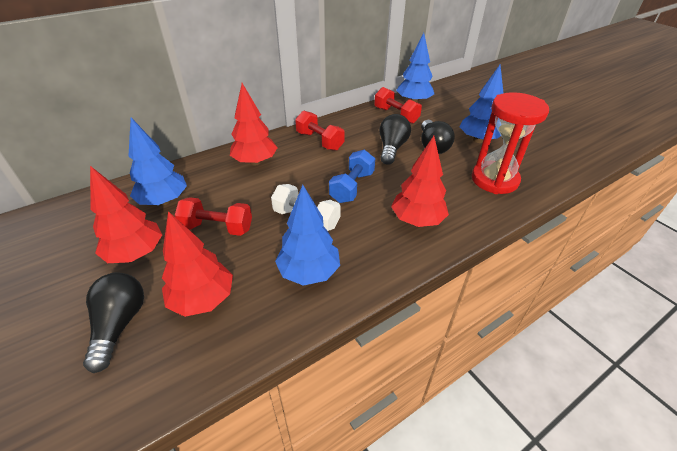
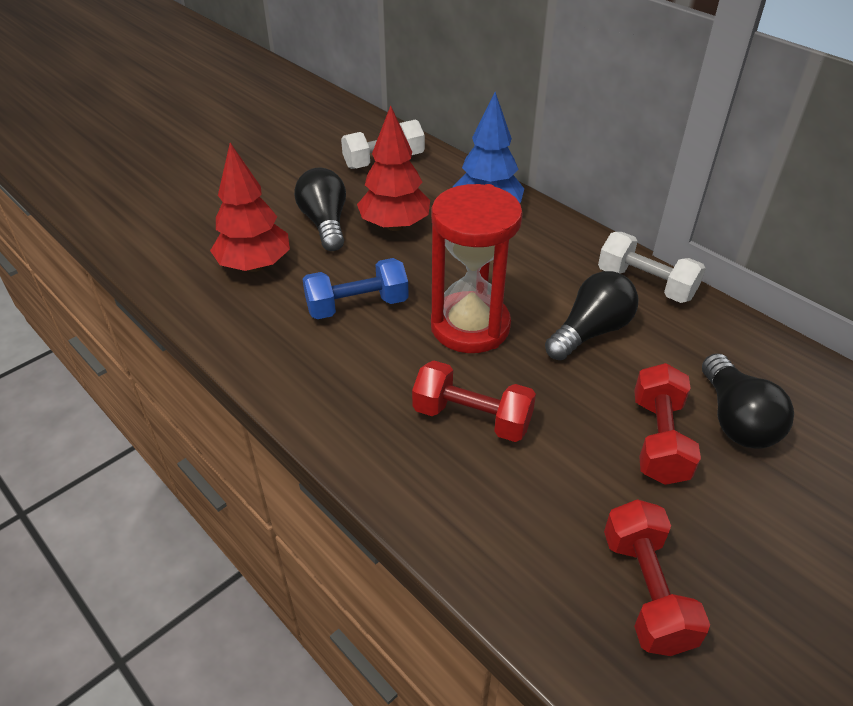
blue tree: [128,118,187,206] [275,185,340,286] [396,33,434,103] [459,65,504,143] = 4 -> [453,92,524,203] = 1
red tree: [90,166,162,263] [162,211,233,317] [230,83,277,166] [391,136,449,227] = 4 -> [210,143,290,272] [357,105,430,231] = 2
white dumbbell: [271,184,341,231] = 1 -> [341,119,425,169] [598,232,706,303] = 2

